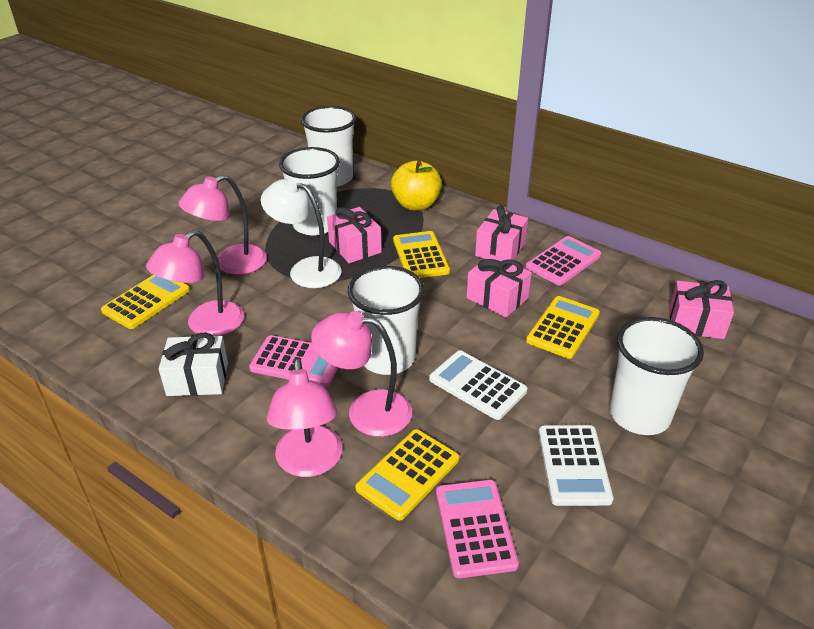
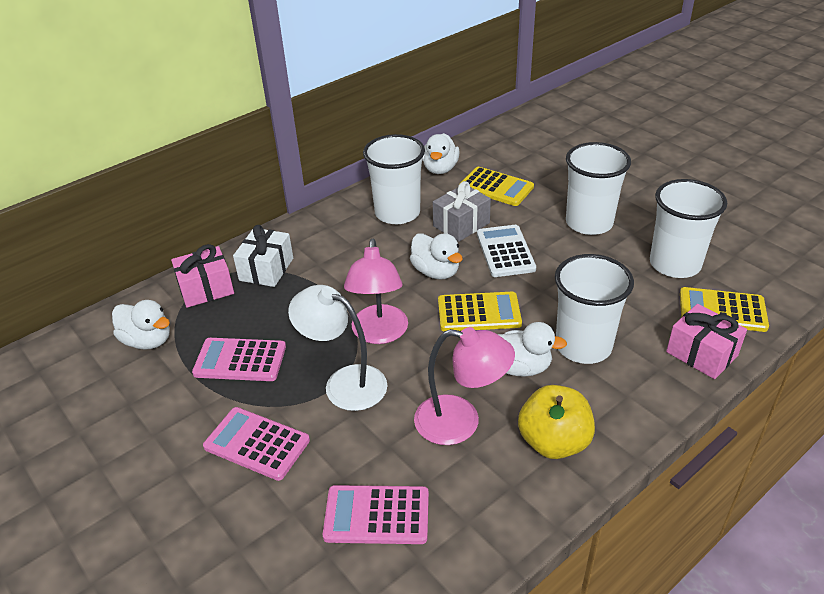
grey gift: none = 0 -> [433,181,491,242] = 1
pink gift: [327,207,382,263] [467,254,532,317] [475,206,528,260] [669,280,734,339] = 4 -> [171,244,234,308] [666,304,747,379] = 2
pink lamp: [146,230,244,336] [178,175,267,275] [267,358,342,477] [311,311,412,437] = 4 -> [344,239,408,344] [414,327,515,445] = 2
white calculator: [429,350,527,420] [539,425,614,506] = 2 -> [477,225,536,277] = 1
white duck: none = 0 -> [112,300,170,350] [410,233,463,280] [422,133,460,174] [497,322,567,377] = 4
yellow calculator: [101,275,190,329] [355,429,459,520] [393,231,450,278] [526,296,600,359] = 4 -> [438,292,522,331] [462,167,534,206] [680,287,769,332] = 3

